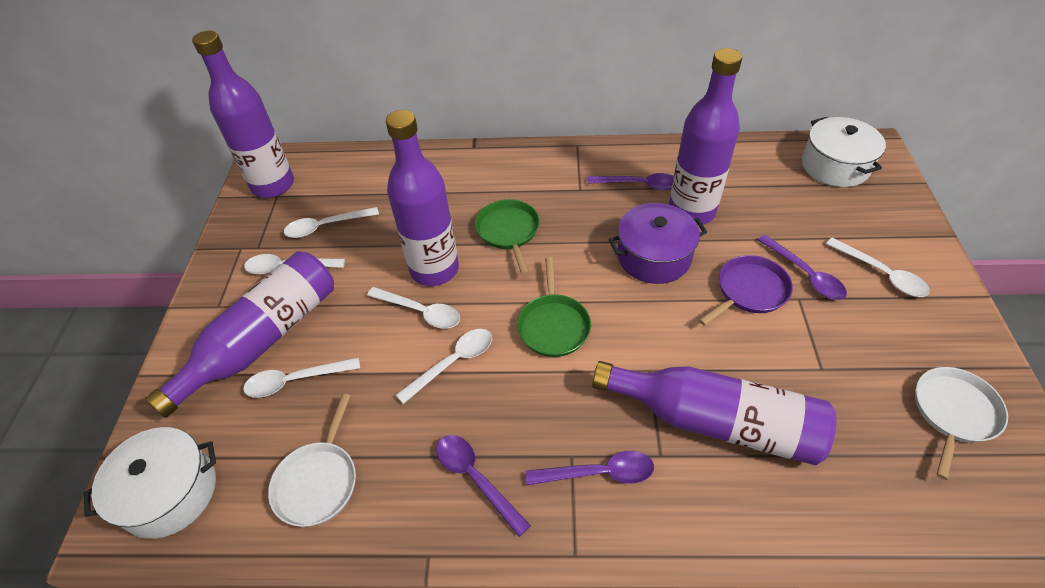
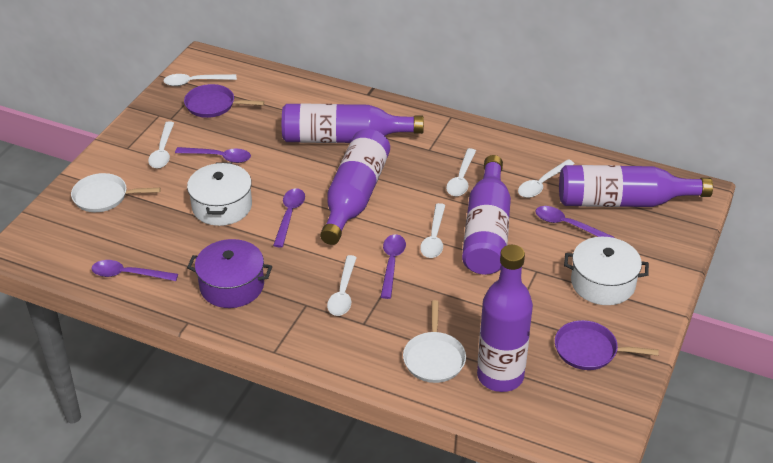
green pan: [475,199,540,275] [517,257,591,357] = 2 -> none = 0
purple pan: [699,255,793,326] = 1 -> [184,84,264,118] [555,320,659,370] = 2
purple spoon: [436,435,531,537] [525,451,654,485] [587,173,674,191] [758,235,847,300] = 4 -> [92,260,178,281] [175,147,251,163] [273,188,305,247] [381,234,406,299] [535,206,615,238] = 5

